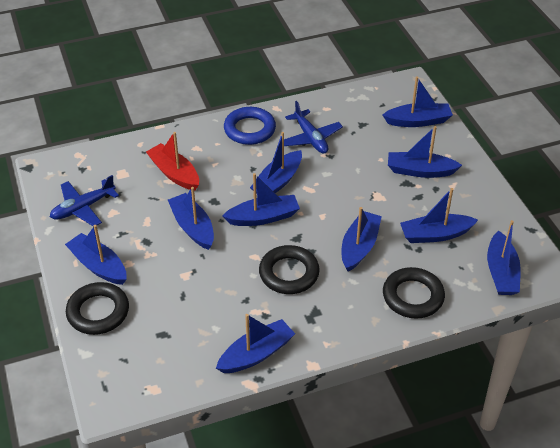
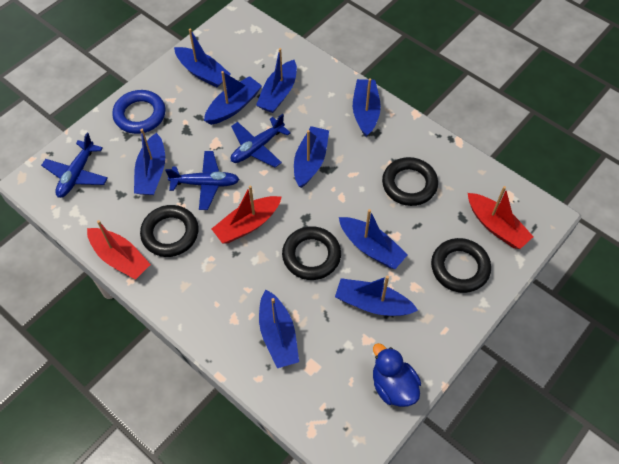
black ring: [66,282,129,335] [259,245,320,294] [383,267,445,319] = 3 -> [140,205,199,257] [282,226,341,280] [382,157,438,206] [431,238,491,293] = 4
blue boat: [65,225,127,285] [168,187,214,250] [216,314,295,373] [222,173,300,226] [250,132,302,194] [342,207,382,272] [382,76,453,127] [388,126,462,178] [400,188,478,243] [487,220,521,295] = 10 -> [134,129,165,195] [174,28,230,88] [204,71,262,125] [256,48,297,113] [259,290,299,368] [294,126,329,188] [335,276,418,316] [339,209,408,269] [353,78,381,137] = 9
blue duck: none = 0 -> [373,343,421,407] = 1
blue plane: [50,175,119,227] [284,101,343,154] = 2 -> [41,133,108,198] [165,151,240,210] [231,114,291,167] = 3
red boat: [146,132,199,191] = 1 -> [87,220,151,280] [212,185,282,244] [468,186,534,249] = 3

